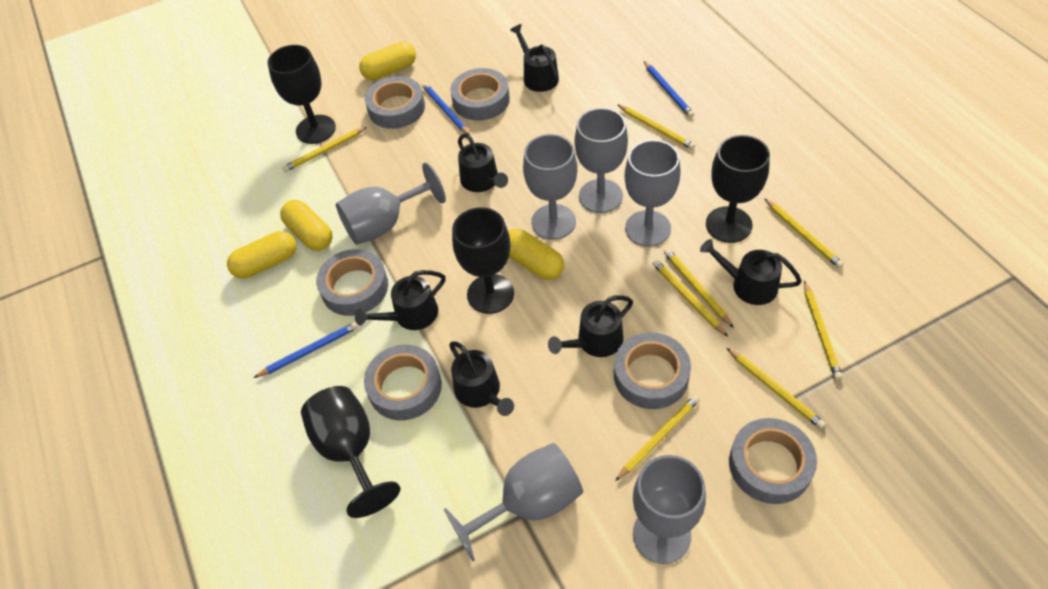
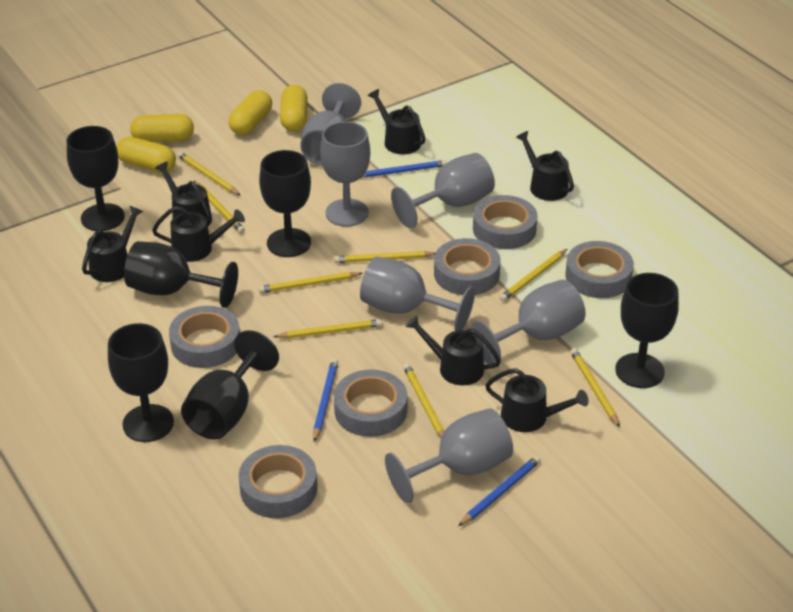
black goblet: [268,45,336,144] [301,386,400,518] [452,207,514,314] [706,135,770,243] = 4 -> [67,126,125,231] [108,323,174,442] [124,241,238,308] [181,330,279,440] [259,150,311,257] [615,273,679,388] = 6
black watering can: [355,270,446,330] [449,342,514,416] [458,133,508,192] [510,24,559,92] [548,295,633,357] [700,239,802,305] = 6 -> [82,206,143,282] [152,206,245,262] [155,162,212,226] [368,89,426,154] [406,315,501,385] [485,368,589,432] [516,131,574,201] = 7

